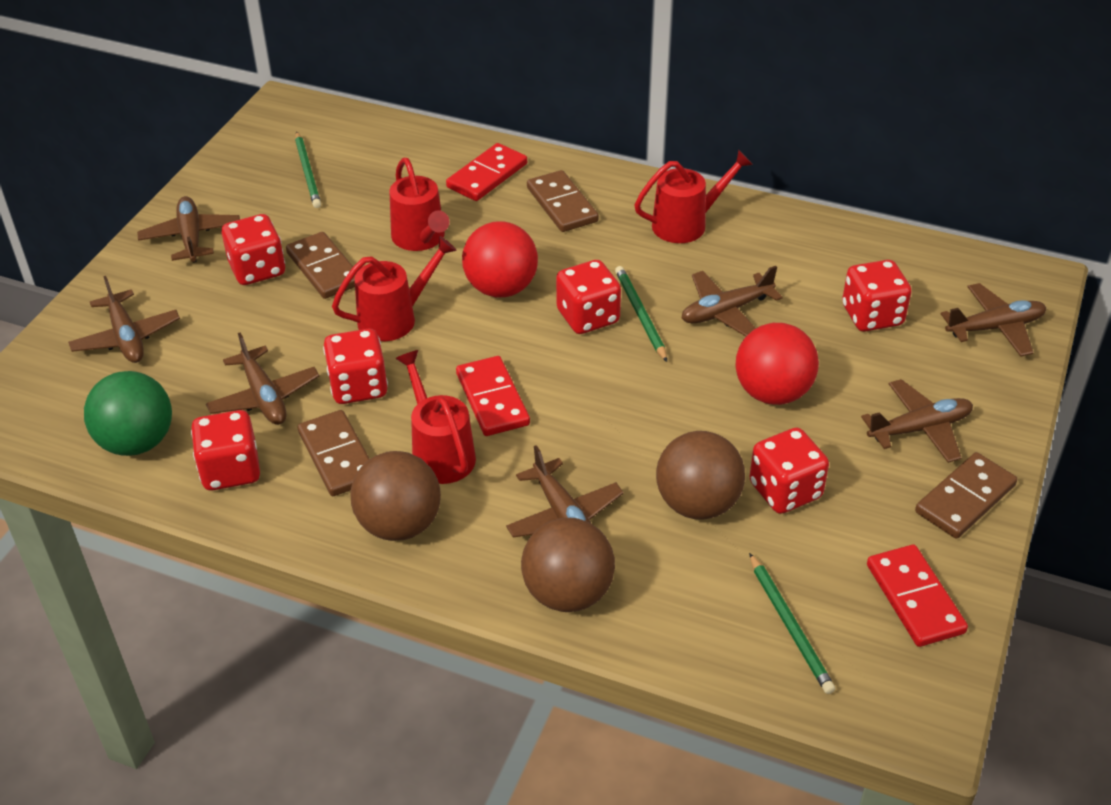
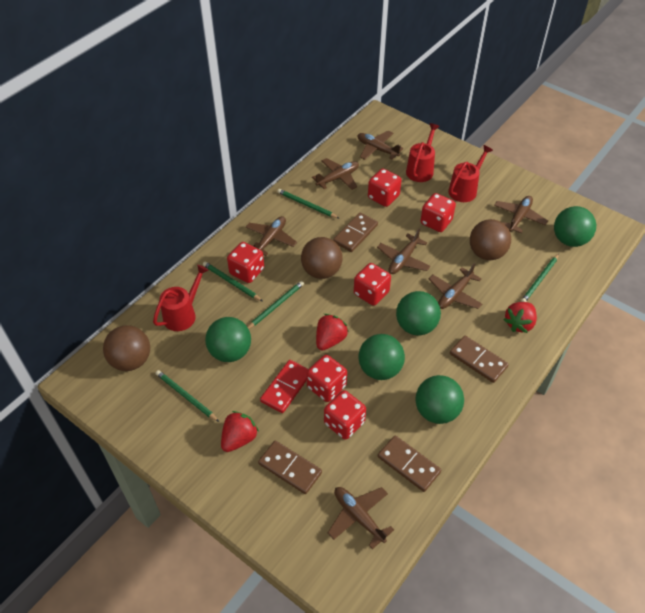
green ball: [84,371,172,456] = 1 -> [205,317,251,362] [359,334,405,380] [396,291,441,335] [416,375,464,424] [554,206,596,247] = 5
green pencil: [295,131,321,208] [615,266,667,362] [749,553,835,694] = 3 -> [156,370,219,422] [203,262,262,301] [248,281,304,329] [277,189,339,218] [521,254,559,302] = 5
red ball: [462,221,538,297] [736,323,819,405] = 2 -> none = 0
red domino: [446,143,527,201] [456,356,530,436] [867,545,968,647] = 3 -> [260,360,308,413] = 1
red strawberry: none = 0 -> [221,411,259,452] [316,314,349,351] [503,302,537,333] = 3
red watering can: [332,236,457,341] [389,158,450,251] [395,350,476,484] [634,150,753,243] = 4 -> [153,265,209,331] [406,123,440,182] [448,145,493,202] = 3

